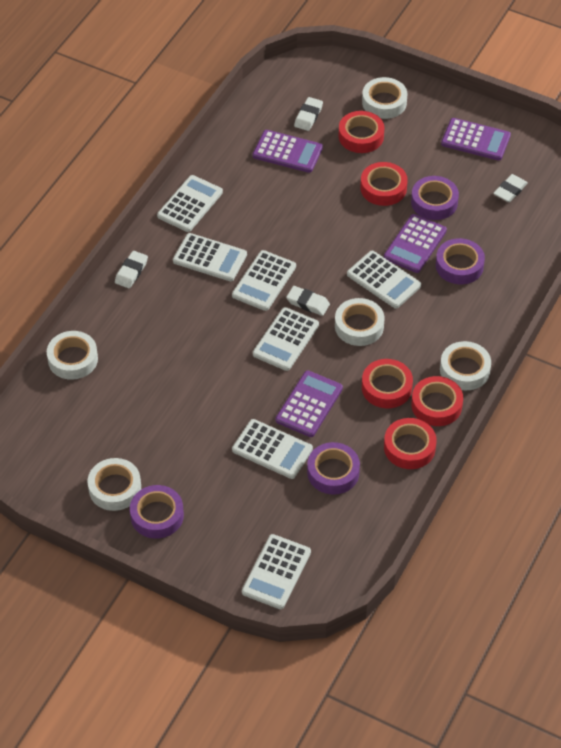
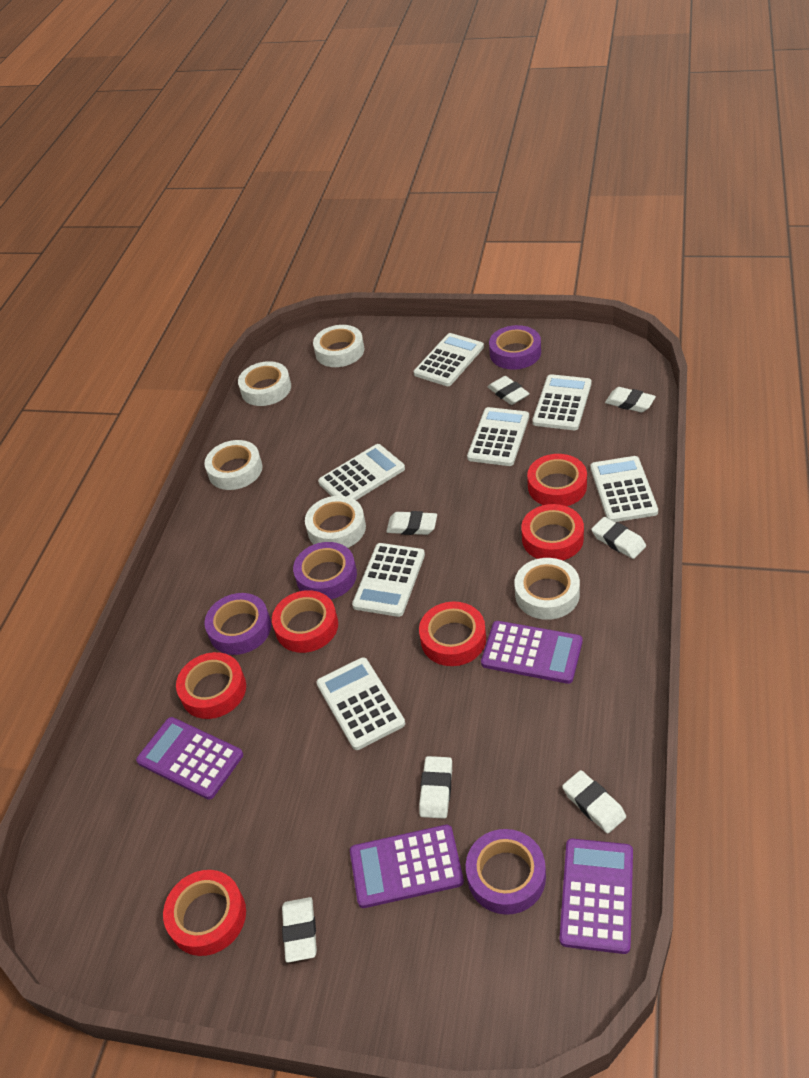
red tape: [338,111,384,153] [360,162,408,206] [362,359,413,408] [384,418,437,469] [411,376,463,426] = 5 -> [163,870,246,956] [176,652,246,719] [272,590,338,653] [419,602,486,666] [521,504,584,561] [527,454,587,506] = 6
white eraser: [115,251,148,288] [286,286,330,316] [294,97,323,131] [493,174,528,202] = 4 -> [282,897,317,963] [386,511,437,535] [419,756,452,819] [488,376,530,405] [562,770,626,834] [591,517,646,559] [605,387,656,413] = 7

